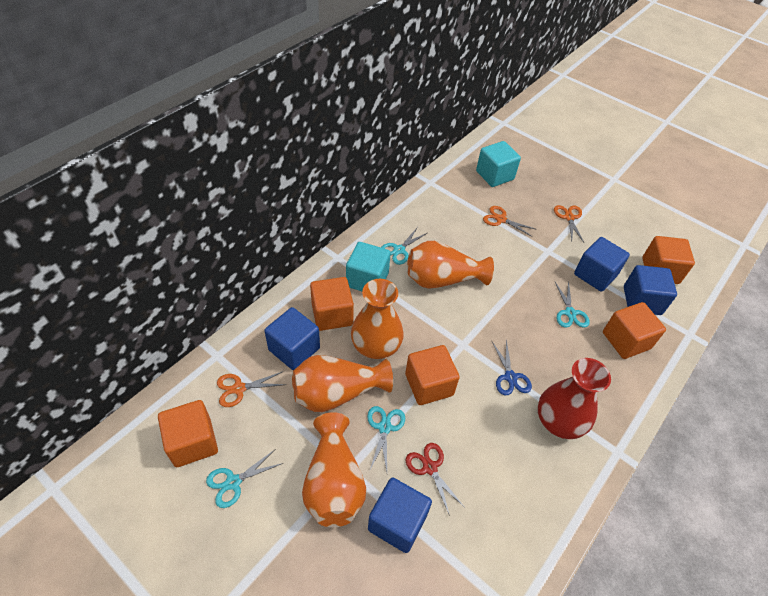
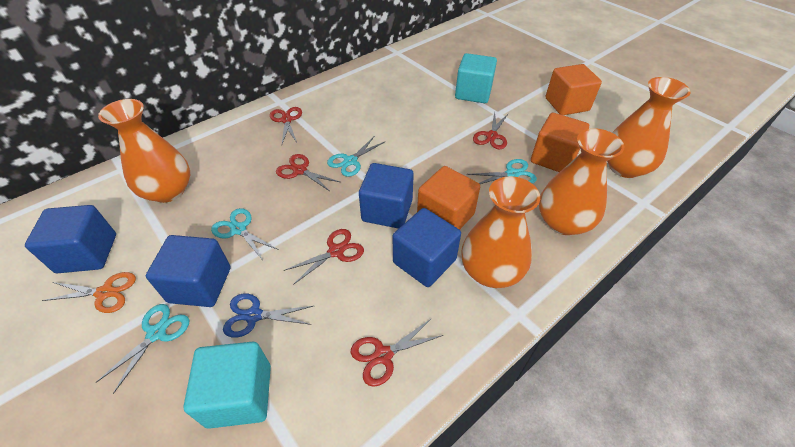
orange cube: [158,400,218,467] [310,277,354,331] [405,345,460,405] [603,302,666,359] [642,236,695,284] = 5 -> [417,166,480,230] [531,113,589,172] [545,64,602,115] = 3
orange scissors: [217,371,286,407] [483,206,537,237] [554,205,584,242] = 3 -> [42,272,136,313] = 1
red scissors: [406,443,464,516] = 1 -> [270,107,302,144] [276,154,340,191] [284,229,364,285] [351,318,443,387] [473,112,509,149] = 5
red vase: [538,358,611,439] = 1 -> none = 0

